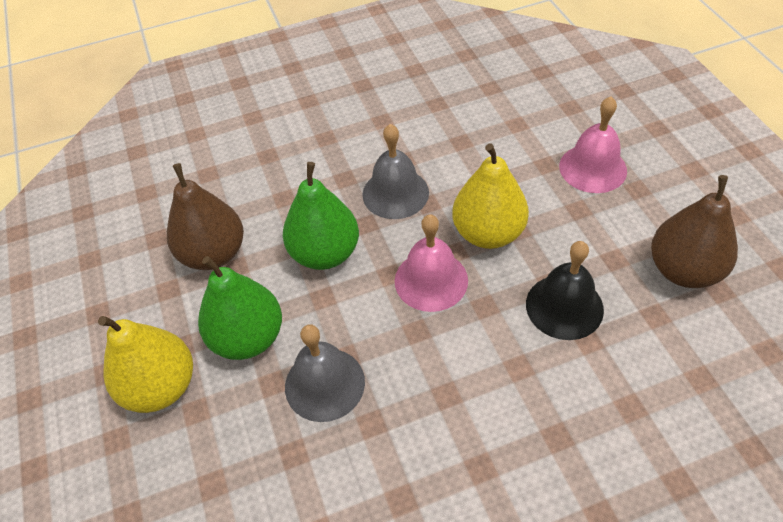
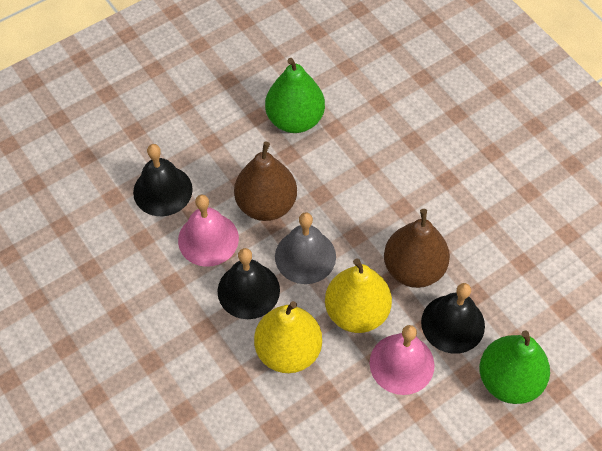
black bell: [526,241,604,340] = 1 -> [133,144,193,216] [218,248,280,319] [421,283,485,354] = 3
grey bell: [285,324,365,422] [362,124,429,219] = 2 -> [275,212,336,284] = 1

